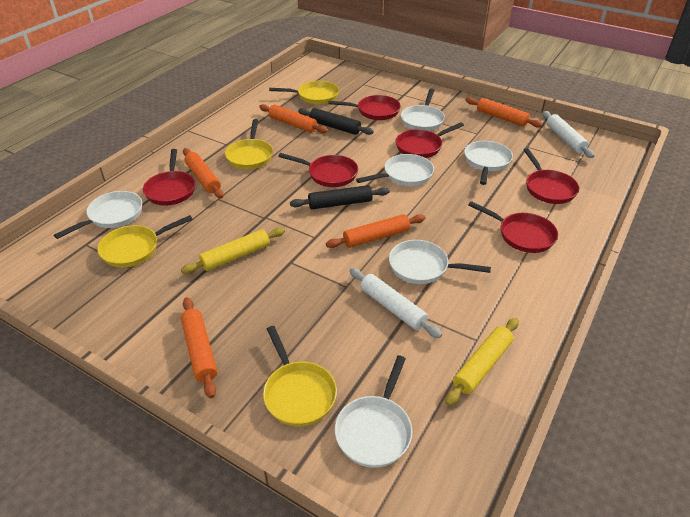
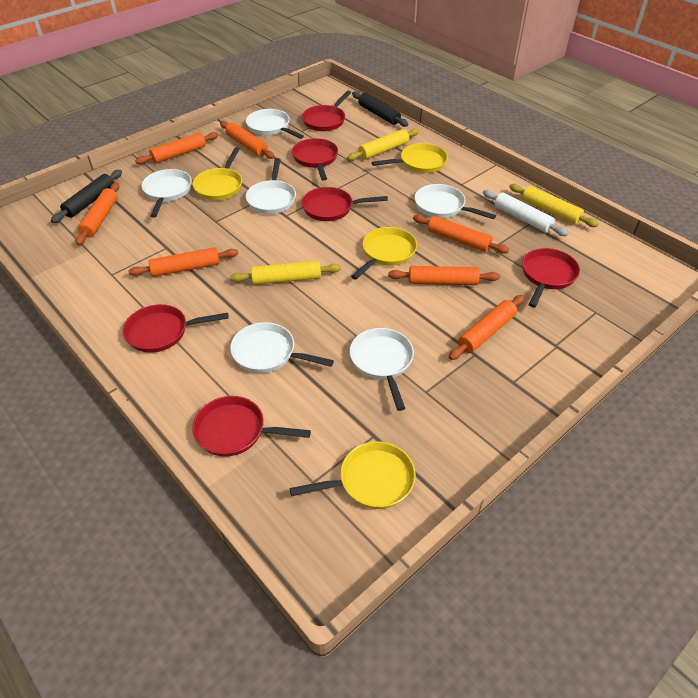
orange rolling pin: [181,297,217,398] [183,148,223,198] [259,104,328,133] [326,214,425,248] [466,97,543,128] = 5 -> [75,182,119,245] [128,247,239,277] [135,132,219,164] [220,121,275,159] [388,266,500,285] [413,215,509,254] [449,295,525,360] = 7
white rolling pin: [349,268,442,338] [542,111,594,158] = 2 -> [483,190,569,236] = 1
yellow rolling pin: [181,227,285,274] [445,318,519,406] = 2 -> [230,261,341,285] [347,129,419,161] [509,184,599,227] = 3

